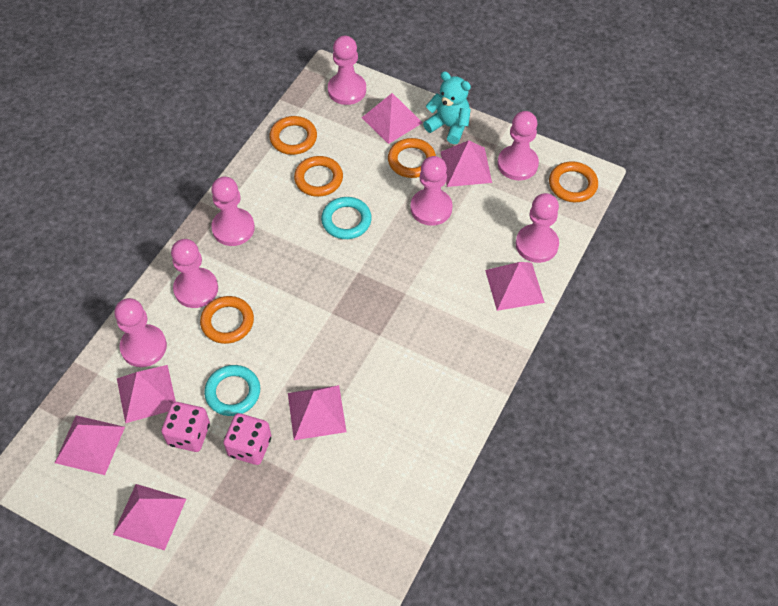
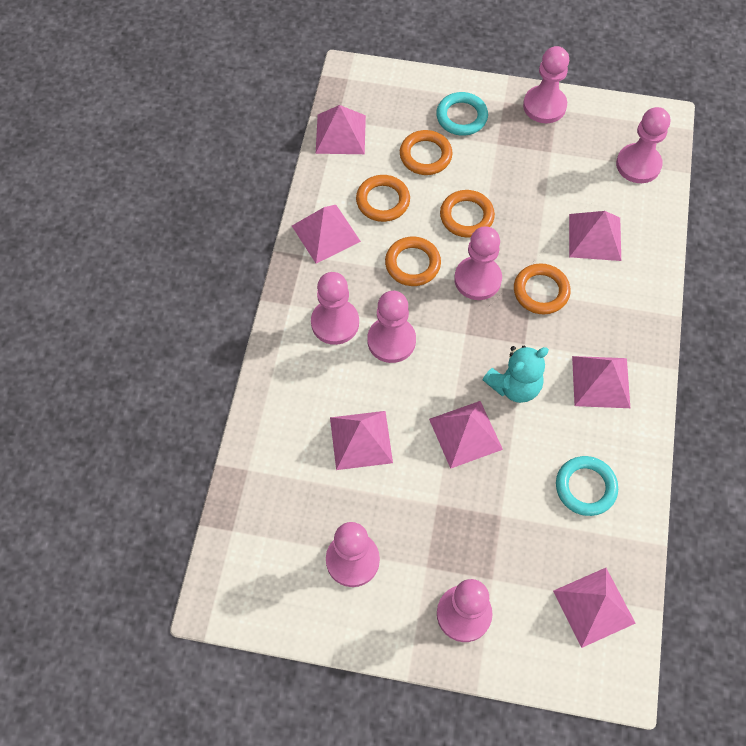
pink dice: [161,402,210,452] [223,413,271,465] = 2 -> none = 0

